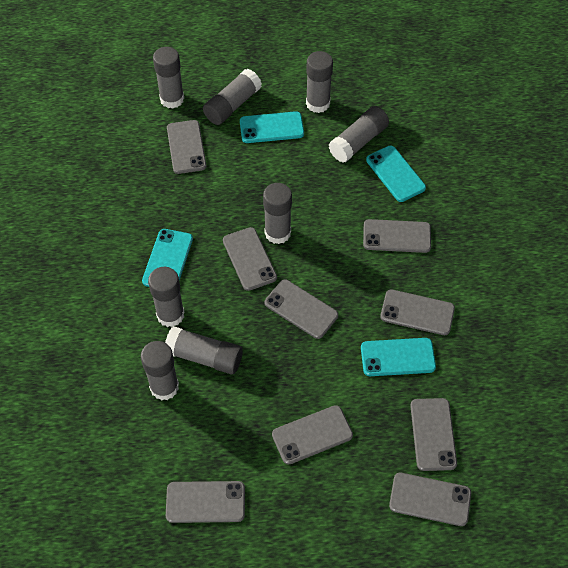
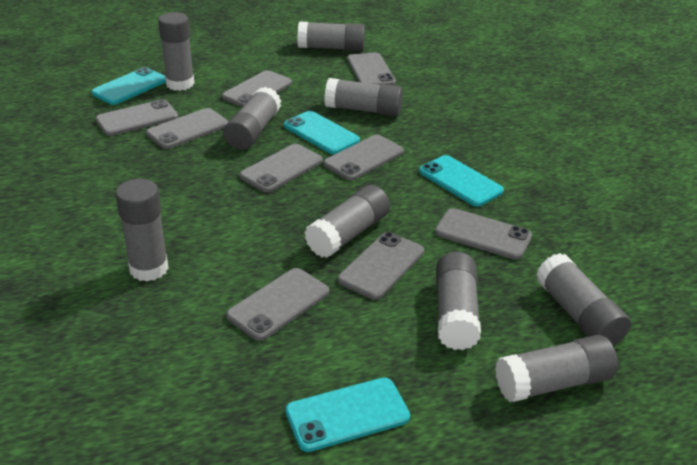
grey glue stick: [141,341,179,401] [148,267,185,327] [153,47,184,109] [165,326,243,374] [203,69,262,125] [263,183,292,244] [306,51,333,113] [329,106,389,163] = 8 -> [115,179,169,281] [158,12,194,91] [224,87,281,150] [297,21,365,51] [304,185,390,258] [324,78,403,116] [436,252,481,350] [495,335,618,402] [536,253,631,346] = 9

